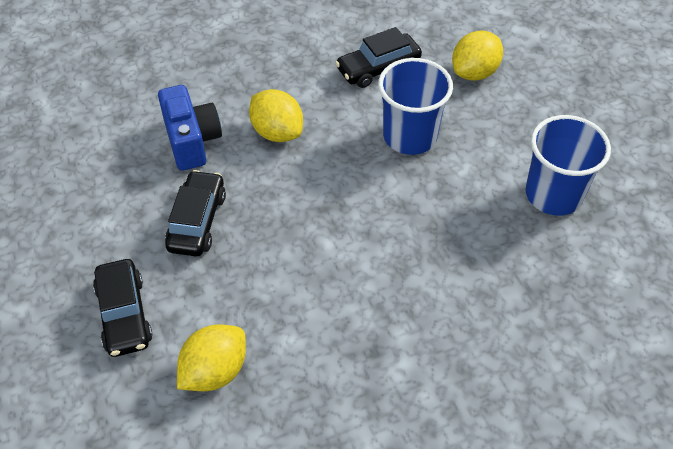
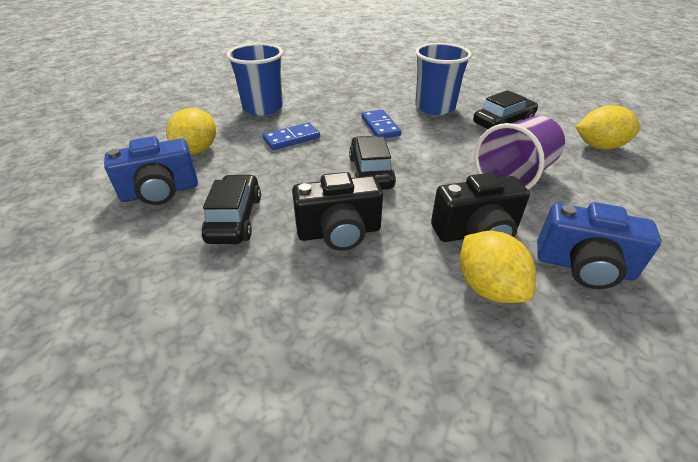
black camera: none = 0 -> [292,172,383,251] [431,173,530,242] = 2
blue camera: [158,85,222,171] = 1 -> [104,136,198,205] [537,202,661,289] = 2
blue domino: none = 0 -> [263,123,320,150] [361,110,401,138] = 2
purple cup: none = 0 -> [474,116,565,189] = 1

